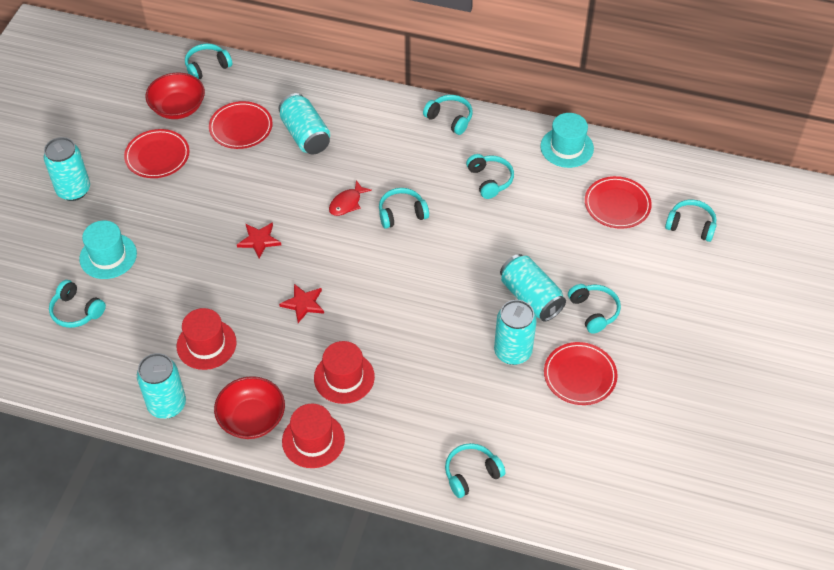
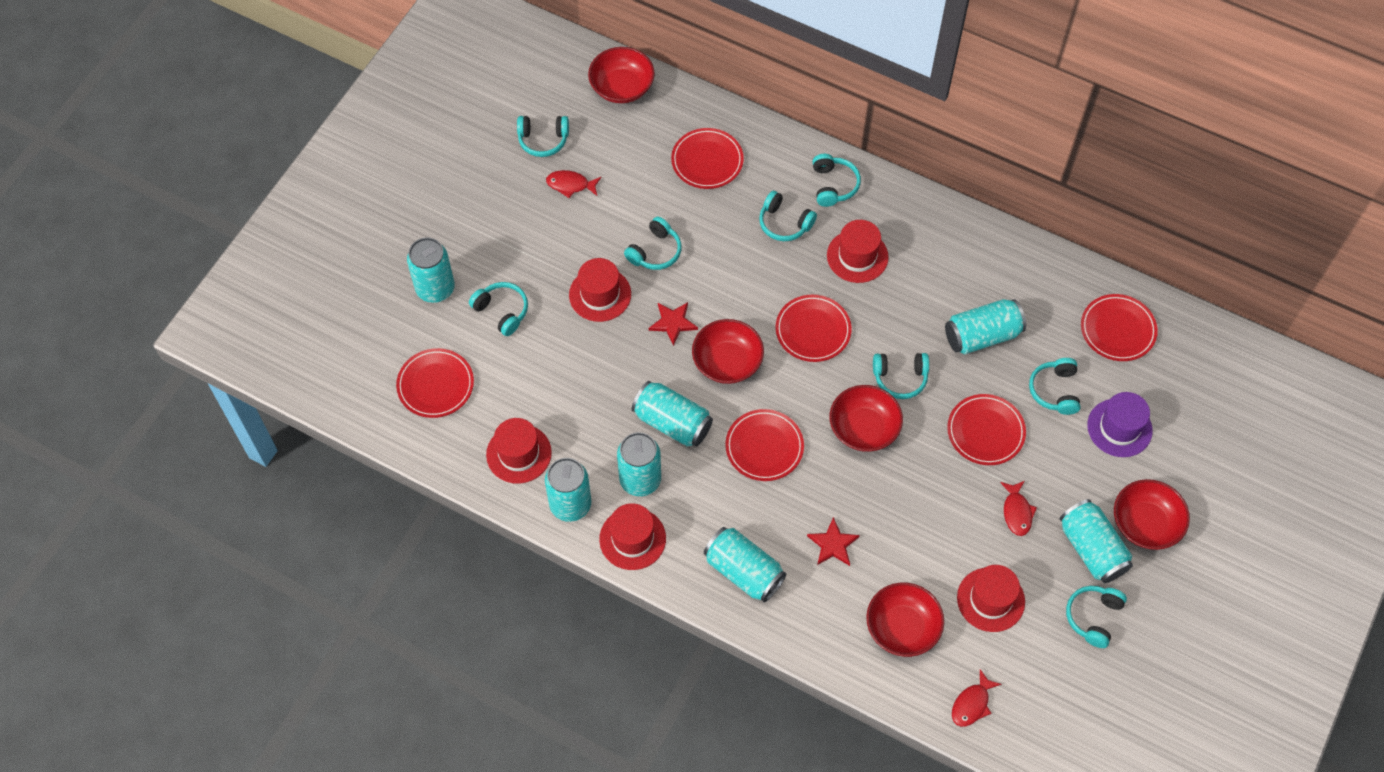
purple hat: none = 0 -> [1087,392,1153,457] = 1
red bowl: [145,73,205,119] [214,376,285,439] = 2 -> [588,47,655,103] [692,319,764,384] [830,385,903,452] [866,583,944,657] [1114,479,1190,550] = 5
red fish: [329,180,372,216] = 1 -> [546,170,601,198] [952,669,1002,727] [1000,481,1037,536] = 3
red hat: [177,308,237,370] [282,404,345,468] [314,341,375,404] = 3 -> [486,418,552,484] [569,258,631,322] [599,503,666,570] [827,220,889,283] [957,565,1025,632] = 5
red plate: [124,129,189,178] [209,101,273,149] [544,342,617,405] [585,176,652,229] = 4 -> [396,348,474,418] [671,128,744,189] [725,409,804,481] [775,295,852,362] [947,394,1026,465] [1081,294,1158,361] = 6
turquoise can: [43,137,90,201] [137,353,186,419] [279,93,330,154] [494,300,537,365] [500,254,566,322] = 5 -> [407,238,455,303] [545,458,591,522] [617,432,661,496] [632,381,713,447] [704,527,786,602] [945,299,1026,354] [1060,499,1133,583] = 7
turquoise hat: [79,221,137,279] [540,113,594,168] = 2 -> none = 0

